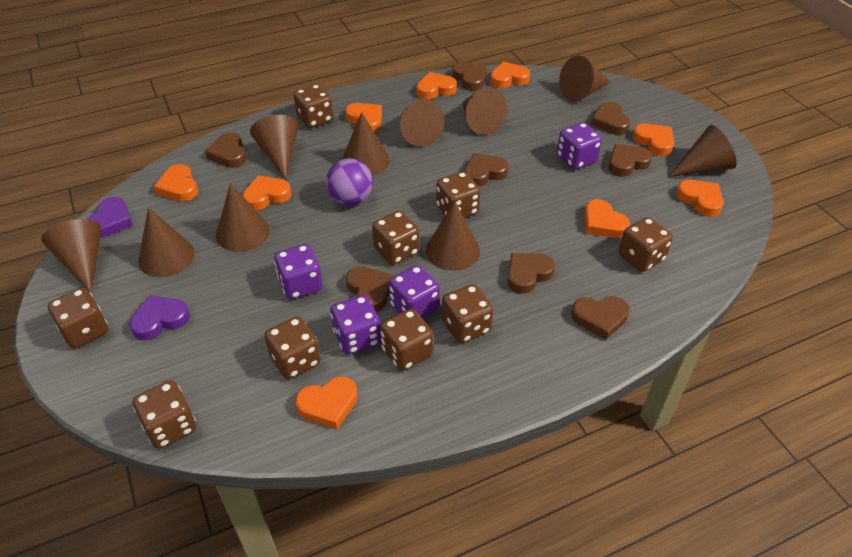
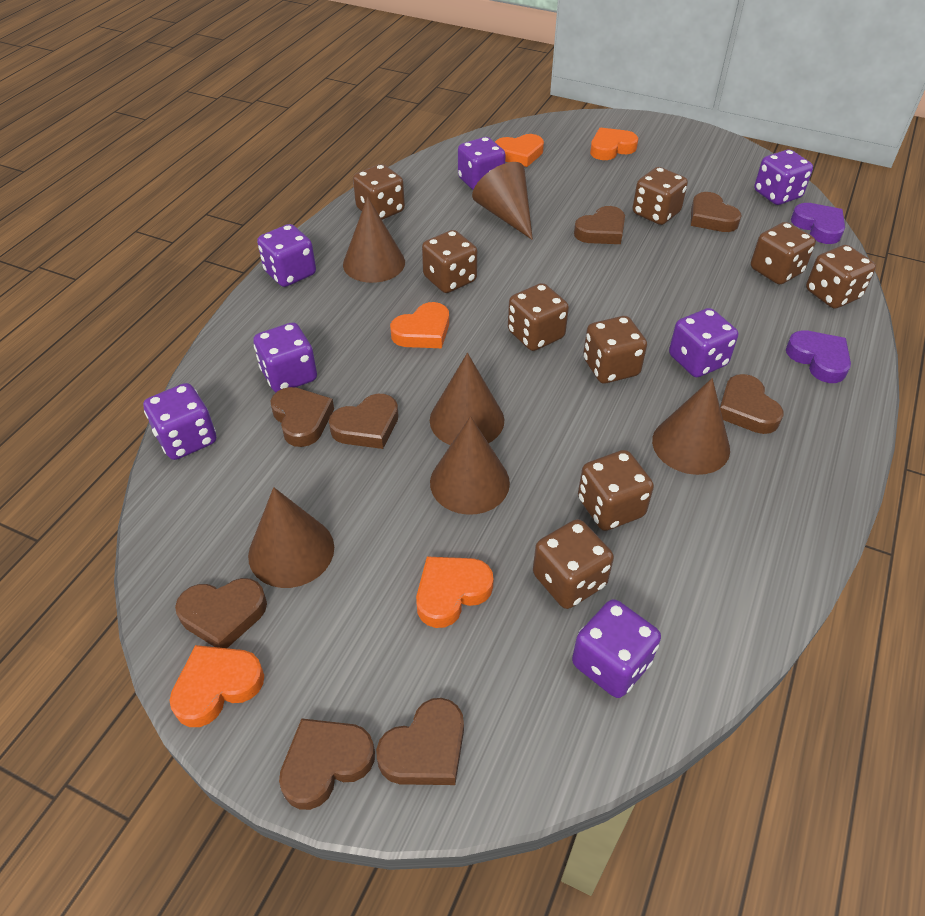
brown cone: [41,219,101,293] [138,207,195,277] [216,183,270,252] [250,115,298,179] [342,112,390,176] [400,99,444,147] [426,201,480,271] [462,88,507,135] [559,56,610,102] [668,125,737,177] = 10 -> [248,487,334,588] [343,197,405,283] [430,353,504,445] [430,416,510,515] [472,162,533,240] [652,378,730,475] = 6
orange heart: [154,164,198,202] [242,175,292,210] [295,376,358,429] [345,103,382,132] [416,72,457,99] [490,61,530,88] [584,199,630,238] [633,123,675,156] [676,180,724,217] = 9 -> [169,645,264,727] [390,302,449,348] [416,557,494,628] [495,134,544,167] [590,127,638,160] = 5
purple ball: [326,159,373,205] = 1 -> none = 0
purple dice: [274,244,323,299] [330,295,381,354] [389,265,440,318] [557,123,602,169] = 4 -> [143,383,216,460] [253,322,317,392] [257,224,316,287] [458,137,506,190] [572,599,661,698] [669,308,738,377] [754,149,813,205] = 7

